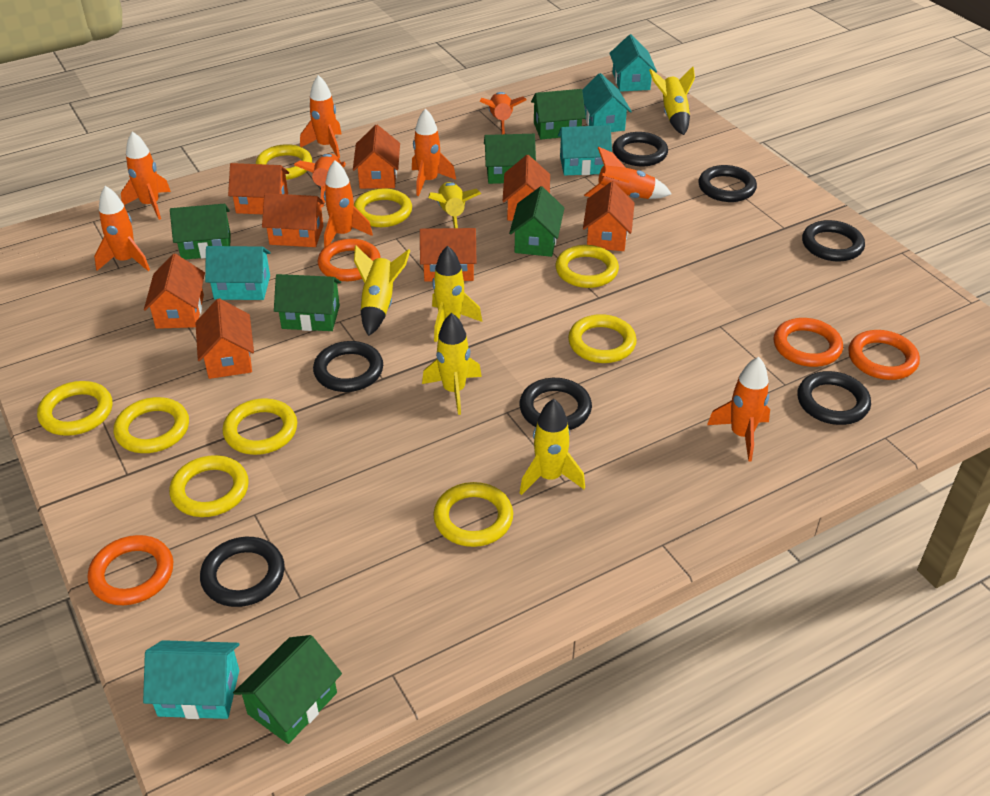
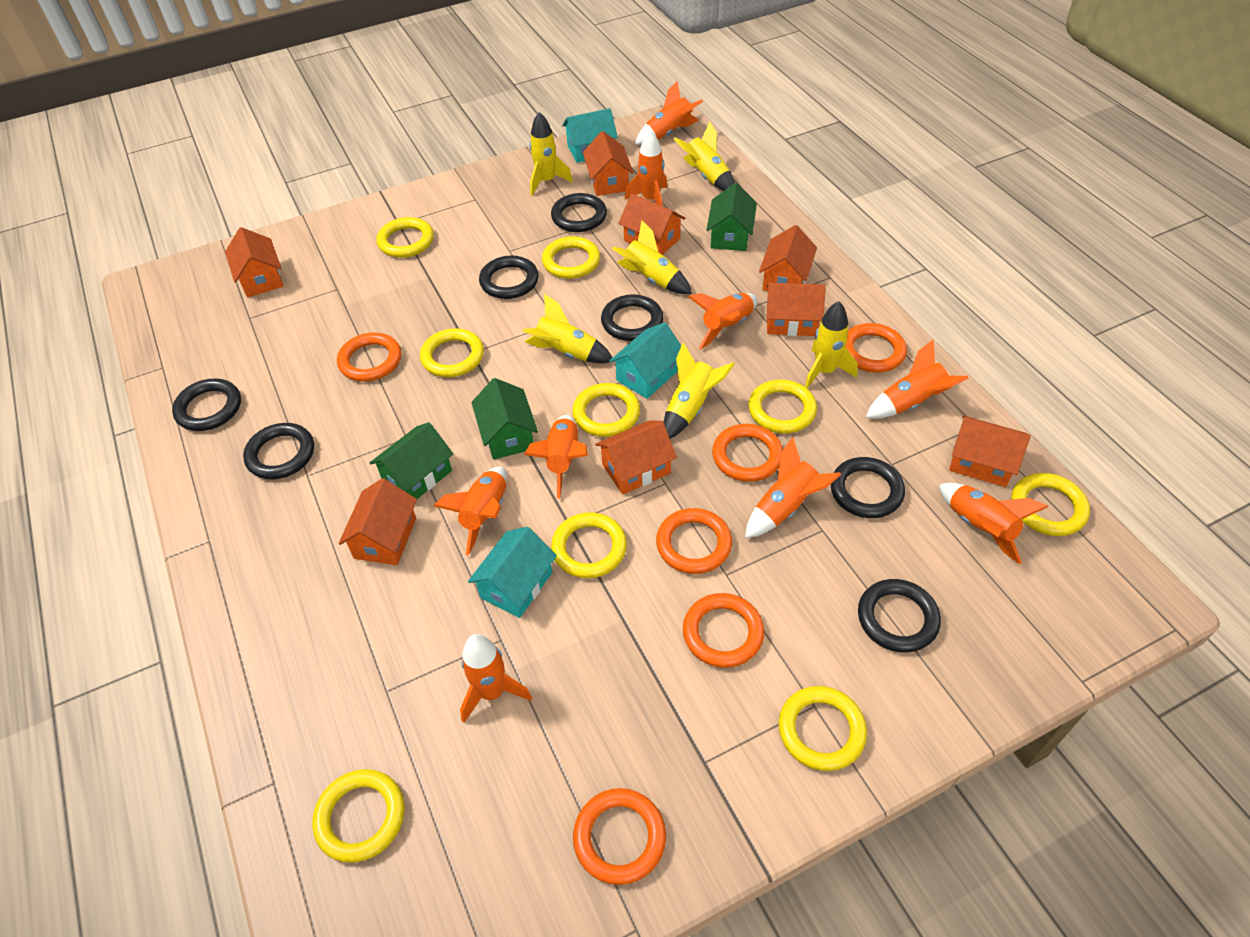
green house: [170,204,231,260] [233,635,342,744] [274,274,341,331] [484,134,536,184] [509,186,564,257] [531,89,586,139] = 6 -> [370,422,453,499] [471,378,538,460] [707,183,757,251] = 3
orange ring: [88,535,173,605] [318,239,381,281] [774,318,843,367] [848,330,920,380] = 4 -> [337,332,401,382] [573,788,666,885] [656,508,732,574] [683,593,764,668] [712,424,783,482] [845,323,907,373] = 6
turquoise house: [143,640,239,719] [205,246,271,300] [558,125,612,175] [582,73,632,132] [609,34,657,92] = 5 -> [468,527,557,618] [562,108,618,163] [609,322,681,399] = 3

